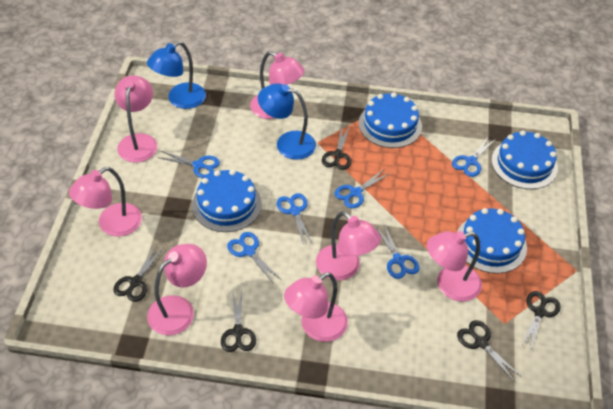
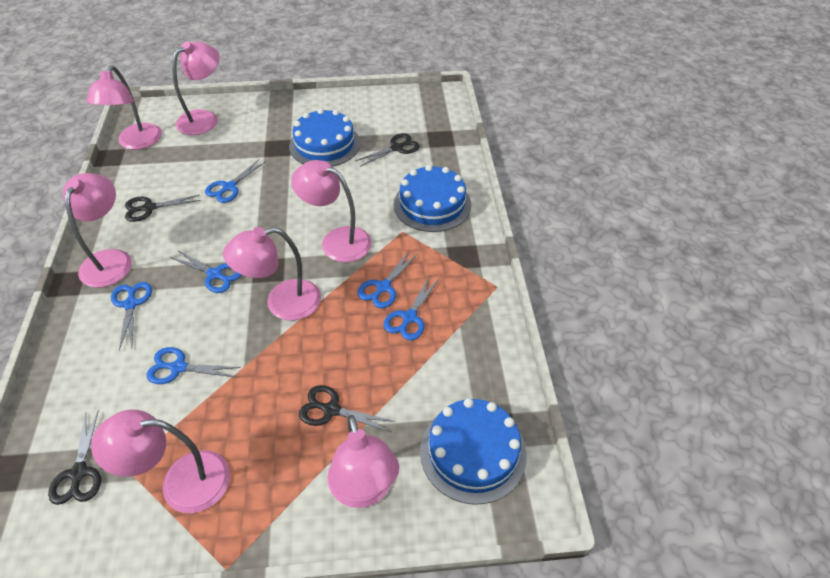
black scissors: [113,245,164,302] [221,289,256,352] [322,126,351,170] [457,320,520,381] [521,291,561,350] = 5 -> [48,409,101,505] [125,195,201,222] [299,385,396,432] [355,133,420,167] = 4
blue cake: [192,169,262,232] [359,92,422,148] [457,208,527,274] [491,130,558,189] = 4 -> [289,108,360,166] [394,165,471,232] [420,398,527,505] = 3
blue lamp: [147,41,206,109] [258,83,316,160] = 2 -> none = 0

